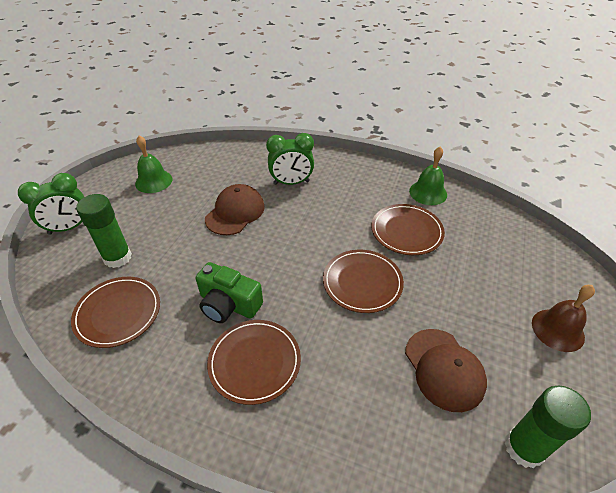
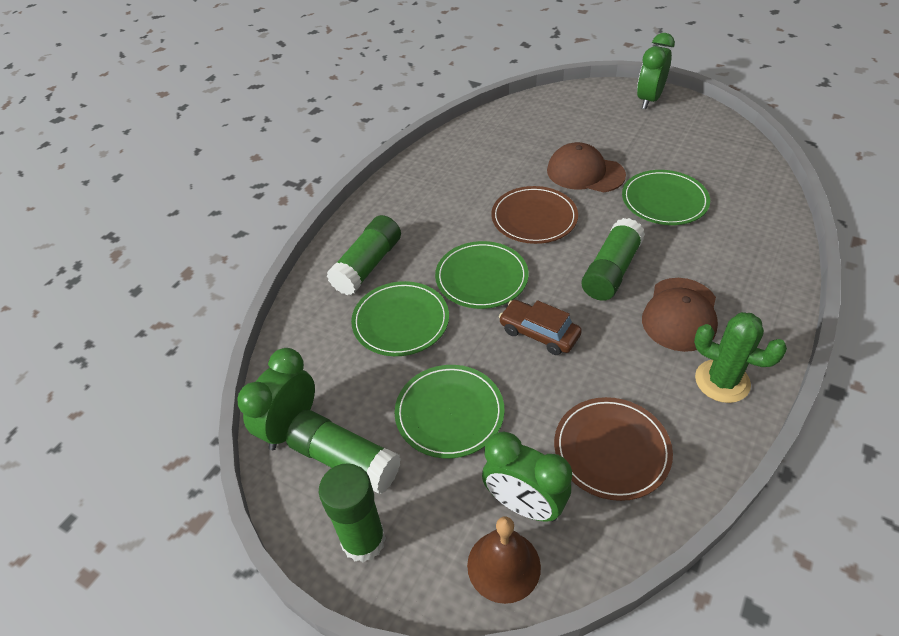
brown car: none = 0 -> [499,300,582,355] = 1
brown plate: [71,277,160,348] [207,320,301,405] [323,250,404,313] [371,204,445,255] = 4 -> [491,186,578,244] [554,397,673,501] = 2
green bell: [135,135,173,193] [409,147,447,205] = 2 -> none = 0
green cactus: none = 0 -> [694,312,787,403] = 1
green camera: [196,262,263,323] = 1 -> none = 0
green clock: [18,173,84,235] [266,133,314,185] = 2 -> [237,348,315,450] [482,432,572,522] [637,33,675,109] = 3
green glue stick: [76,194,132,268] [505,386,591,468] = 2 -> [286,410,401,494] [319,463,386,562] [327,215,401,295] [582,218,645,301] = 4
green plate: none = 0 -> [351,281,449,356] [395,365,504,458] [435,241,529,309] [622,170,710,225] = 4

